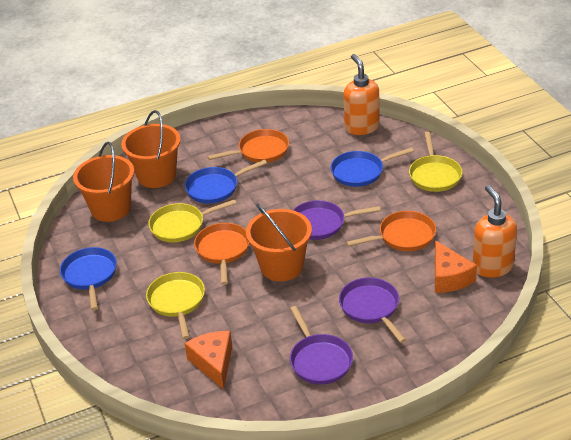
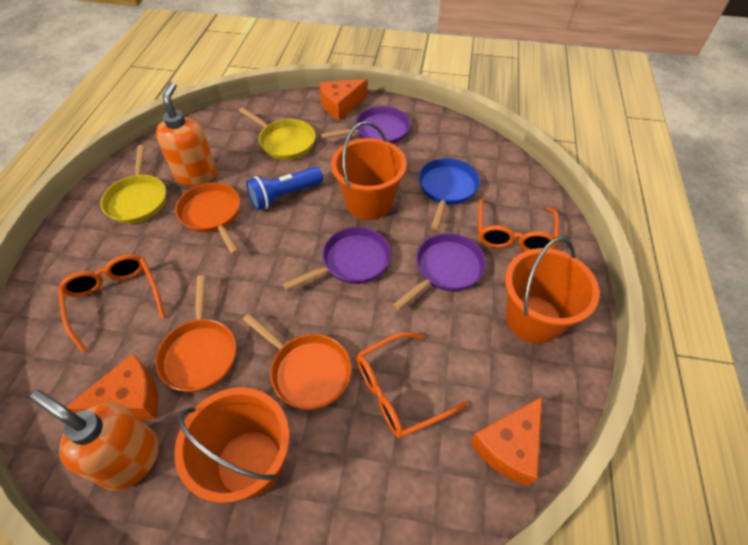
blue flashlight: none = 0 -> [246,167,323,210] = 1
blue pan: [60,247,117,310] [185,159,267,204] [331,147,414,187] = 3 -> [419,158,480,230] = 1
orange cheese: [185,331,232,389] [435,240,477,293] = 2 -> [66,353,158,419] [319,79,367,121] [470,397,542,486] = 3
orange glasses: none = 0 -> [58,254,165,352] [356,332,468,438] [478,198,559,251] = 3
yellow pan: [146,272,205,339] [148,199,237,242] [409,132,462,192] = 3 -> [101,145,166,223] [239,107,316,160] = 2

